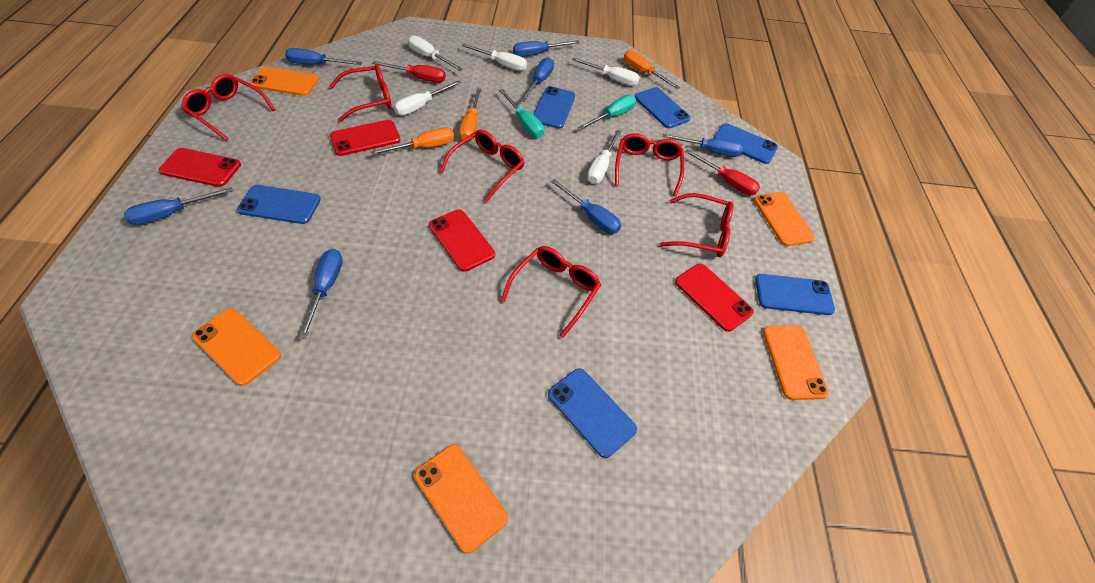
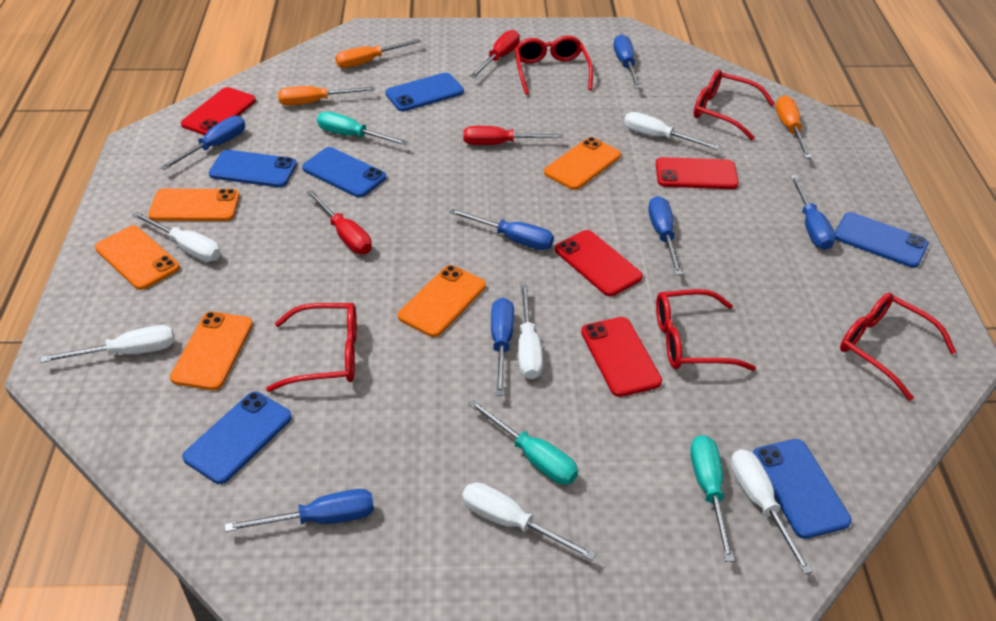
red glasses: [181,74,276,141] [329,64,392,122] [440,130,525,202] [501,246,601,338] [615,133,684,197] [660,193,734,257] = 6 -> [266,303,357,392] [514,36,593,95] [656,289,756,371] [694,69,775,140] [840,293,956,401] = 5
red screwdriver: [372,61,446,83] [685,149,760,195] = 2 -> [306,190,372,254] [463,126,564,145] [470,30,520,78] = 3
turquoise screwdriver: [499,89,544,138] [578,95,636,130] = 2 -> [317,112,409,146] [468,400,578,485] [690,435,735,562] = 3
white screwdriver: [393,80,461,116] [408,35,463,71] [461,43,527,71] [572,57,640,86] [587,130,621,184] = 5 -> [41,325,175,363] [132,212,221,262] [462,482,596,561] [518,285,543,380] [624,112,720,150] [731,449,813,575] = 6

